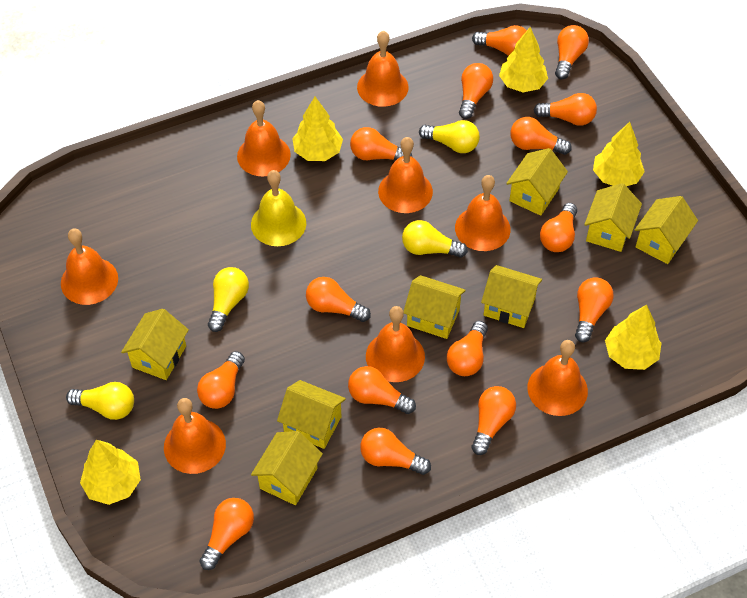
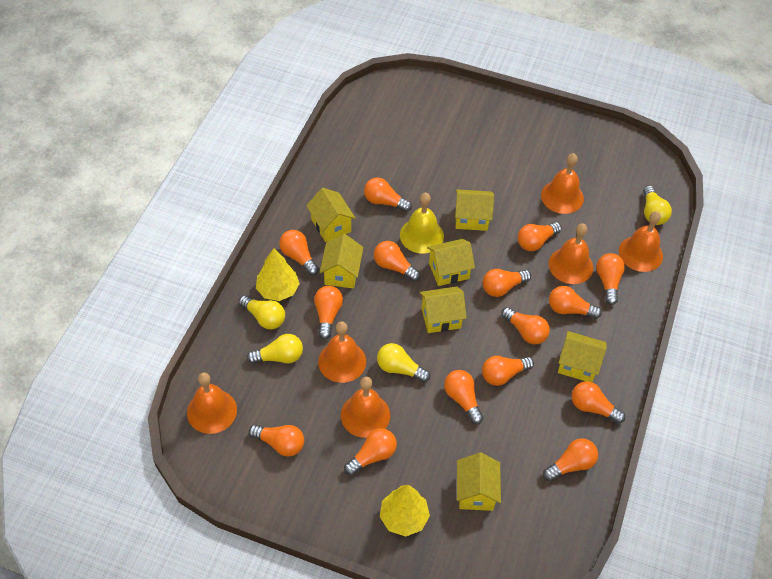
orange bell: [61,228,118,305] [164,398,226,474] [237,100,291,176] [357,31,408,107] [366,306,425,382] [378,137,433,213] [455,175,511,251] [527,340,588,416] = 8 -> [187,372,237,434] [318,321,366,383] [341,377,390,438] [541,153,584,214] [548,223,593,284] [619,211,663,272] = 6
yellow house: [121,309,189,380] [251,431,323,505] [277,380,346,449] [403,275,466,339] [481,265,542,328] [506,148,568,216] [584,183,642,252] [635,196,698,264] = 8 -> [306,188,355,242] [320,234,363,288] [420,286,467,333] [427,239,475,286] [455,189,494,231] [457,453,501,511] [558,331,606,382] = 7
yellow tree: [80,440,141,505] [292,97,343,161] [499,27,548,92] [593,122,645,186] [605,305,662,370] = 5 -> [256,248,300,301] [380,485,430,537] = 2

